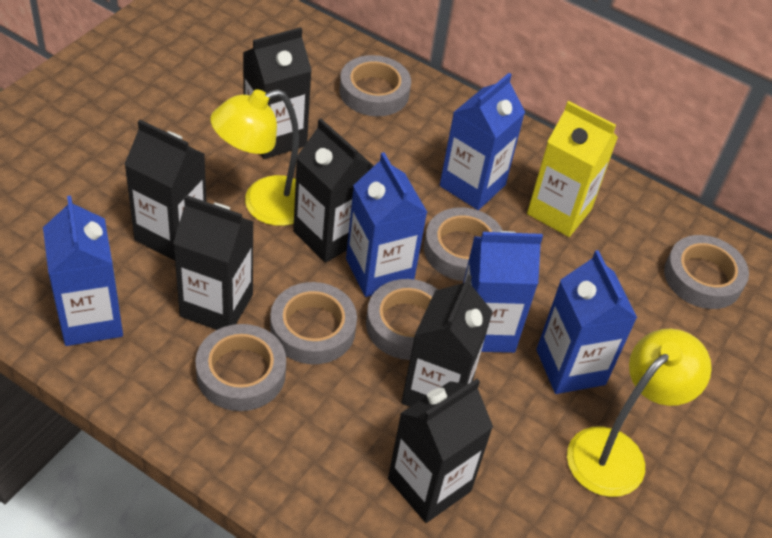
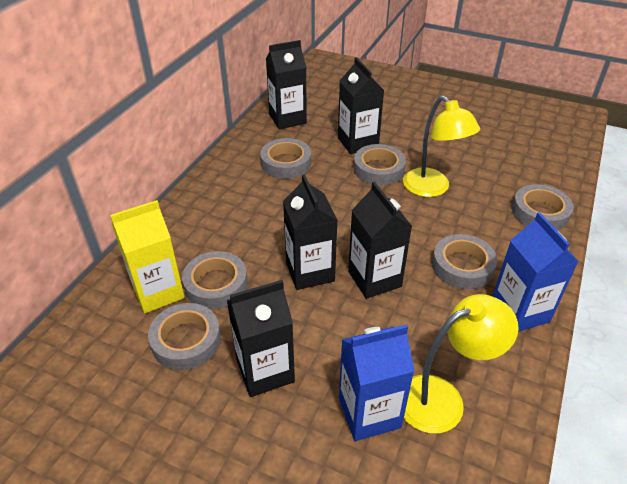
black carton: [124,120,206,261] [173,195,253,330] [243,27,312,159] [293,119,374,263] [388,379,493,523] [401,275,493,407] = 6 -> [227,280,295,397] [266,40,307,129] [283,174,338,290] [338,57,384,154] [348,182,412,299] = 5
blue carton: [43,195,123,346] [346,152,427,297] [440,73,525,210] [463,231,543,353] [536,250,637,394] = 5 -> [339,324,414,441] [492,212,579,332] = 2

